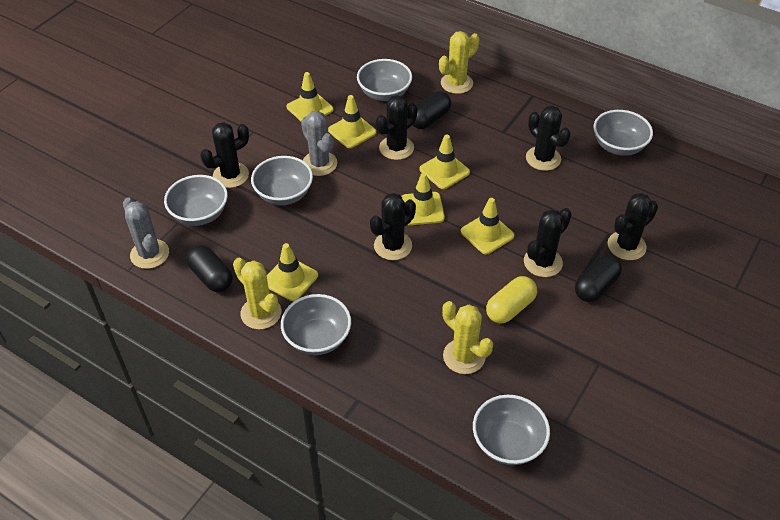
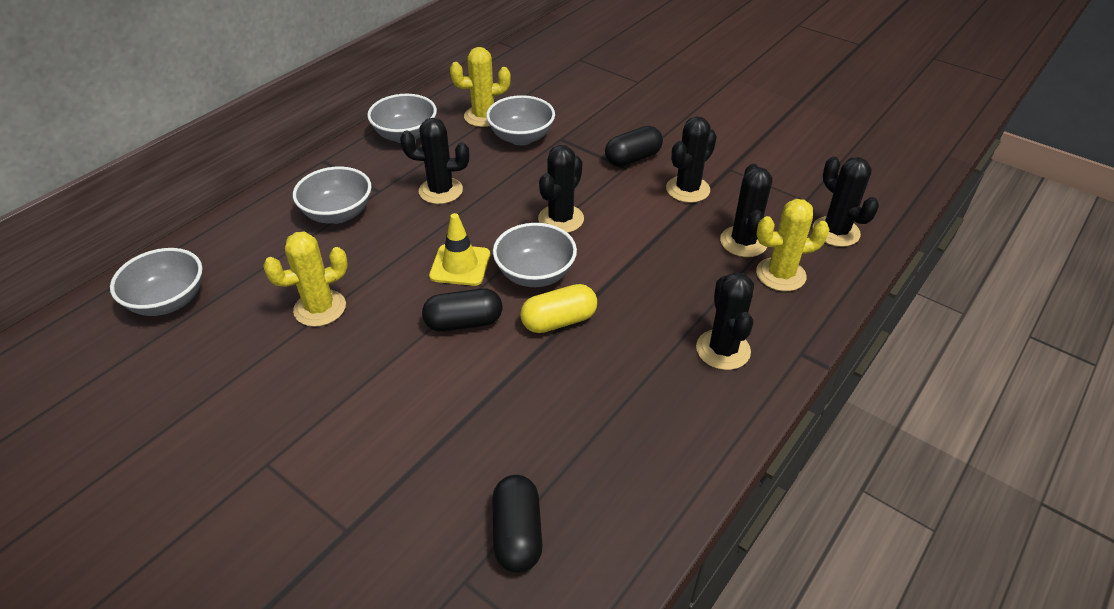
grey bowl: [164,175,228,226] [251,156,313,205] [281,294,351,355] [357,59,412,101] [473,395,550,465] [593,110,653,156] = 6 -> [110,248,202,316] [293,167,371,224] [367,94,437,143] [486,95,555,145] [493,223,577,287] = 5
grey cactus: [123,197,169,269] [301,111,337,176] = 2 -> none = 0
yellow traffic cone: [267,243,318,301] [287,72,333,121] [328,95,376,148] [402,173,445,225] [420,135,470,189] [461,198,514,255] = 6 -> [429,213,490,286] = 1

